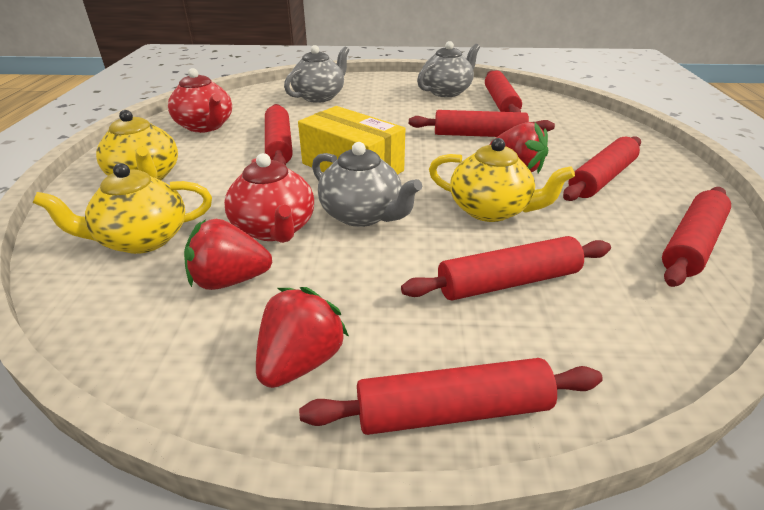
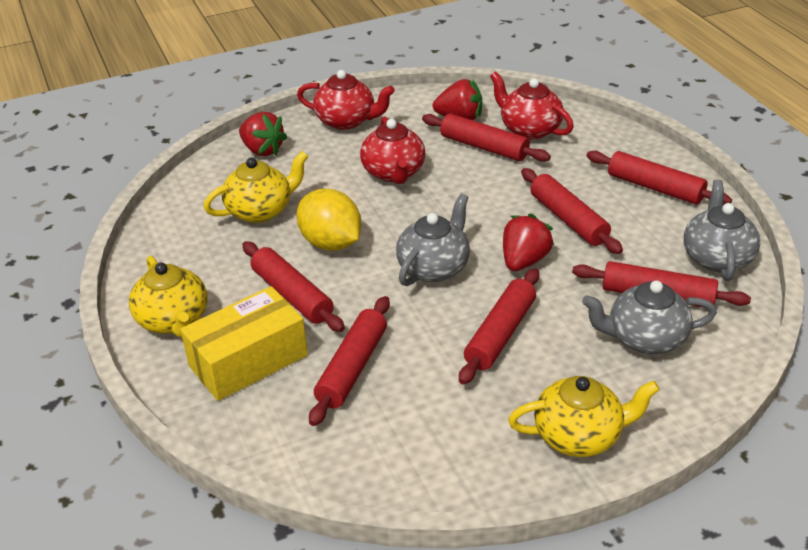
red teapot: [168,68,232,133] [224,153,314,243] = 2 -> [297,70,395,130] [360,117,426,184] [490,71,574,139] = 3
yellow lemon: none = 0 -> [296,189,361,251] = 1

